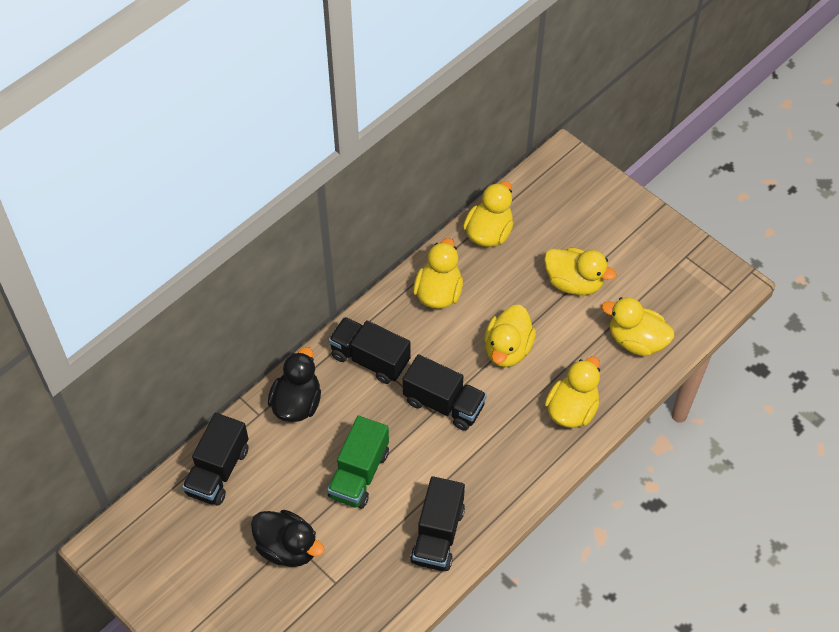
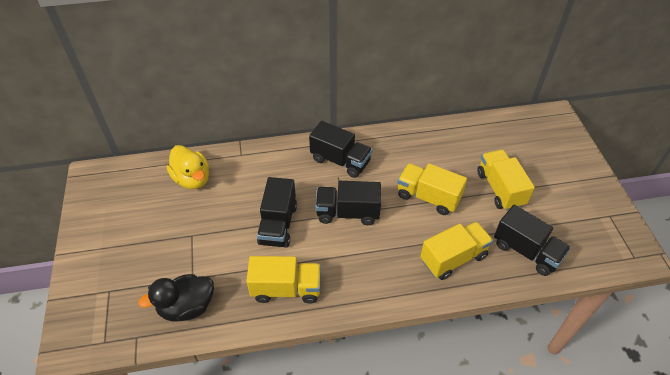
black duck: [251,510,324,567] [268,347,321,422] = 2 -> [138,274,214,322] = 1
green truck: [327,416,389,509] = 1 -> none = 0
yellow duck: [413,238,463,309] [463,181,513,247] [484,305,536,367] [544,248,616,295] [545,356,600,428] [602,297,674,356] = 6 -> [167,145,209,189] = 1
yellow truck: none = 0 -> [246,256,321,304] [397,163,467,215] [420,222,493,280] [477,150,535,211] = 4

